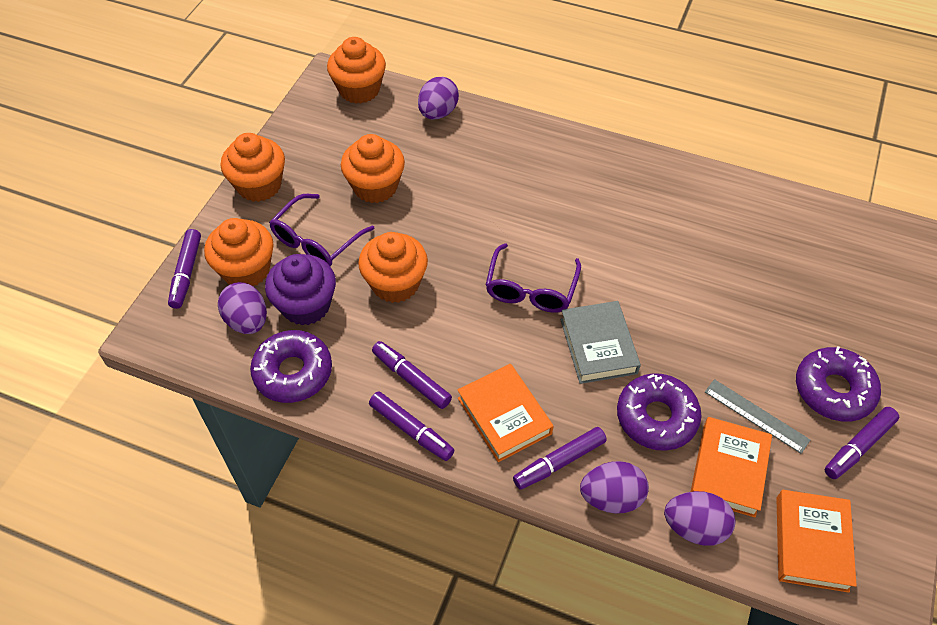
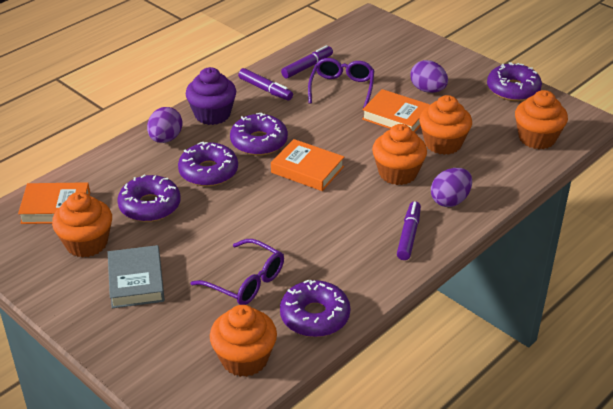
grey ruler: [705,379,810,454] = 1 -> none = 0
purple donut: [250,330,332,403] [617,373,702,451] [796,346,881,422] = 3 -> [117,174,181,222] [178,142,238,187] [230,113,288,156] [280,280,350,337] [487,62,542,101] = 5
purple egg: [218,282,267,334] [418,77,459,119] [580,461,649,514] [664,491,735,546] = 4 -> [147,107,183,143] [410,60,448,93] [431,168,472,207] = 3
purple marker: [168,229,201,309] [369,391,454,461] [372,341,452,409] [513,427,607,490] [825,407,899,479] = 5 -> [238,68,293,101] [281,45,333,79] [397,201,421,260] = 3

